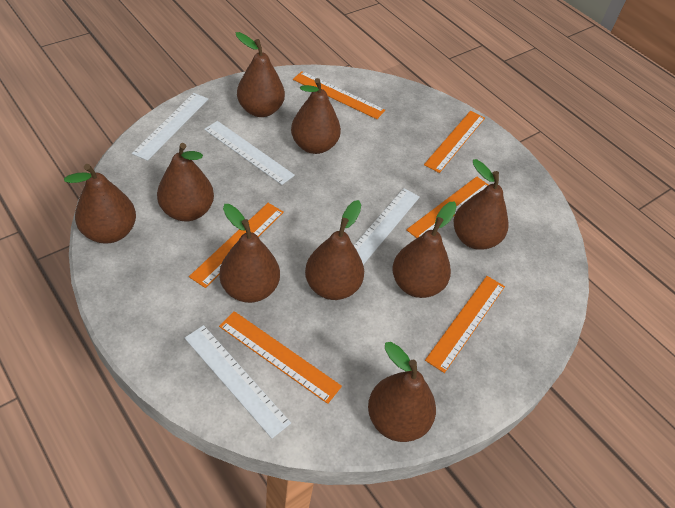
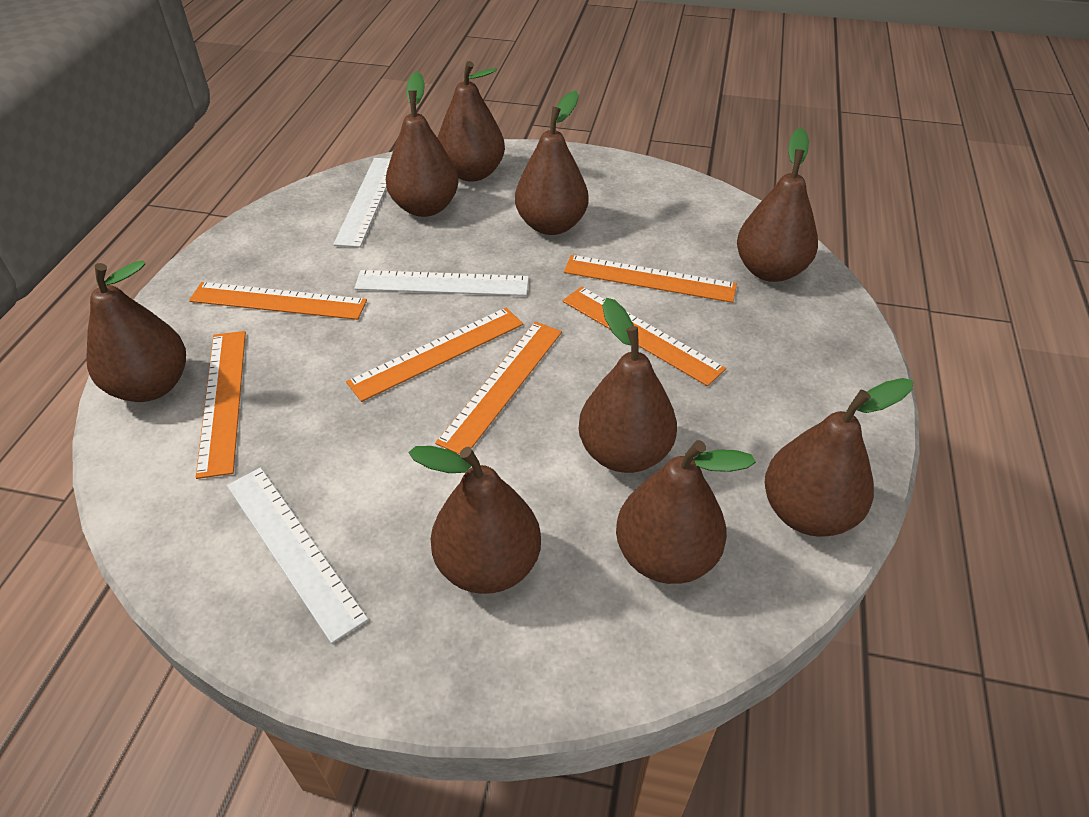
white ruler: [132,93,208,161] [185,325,291,439] [204,121,295,185] [354,188,420,265] = 4 -> [227,468,368,644] [333,158,390,247] [354,270,529,296] = 3

